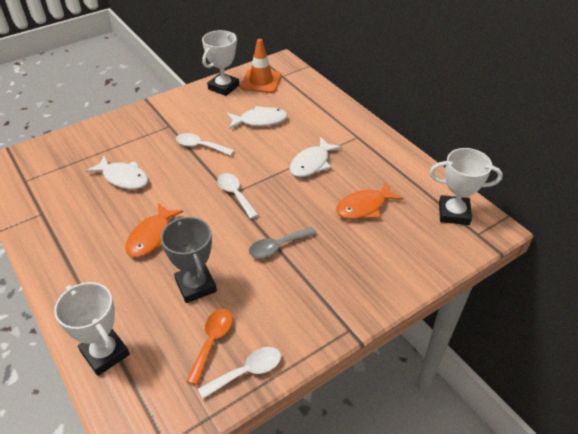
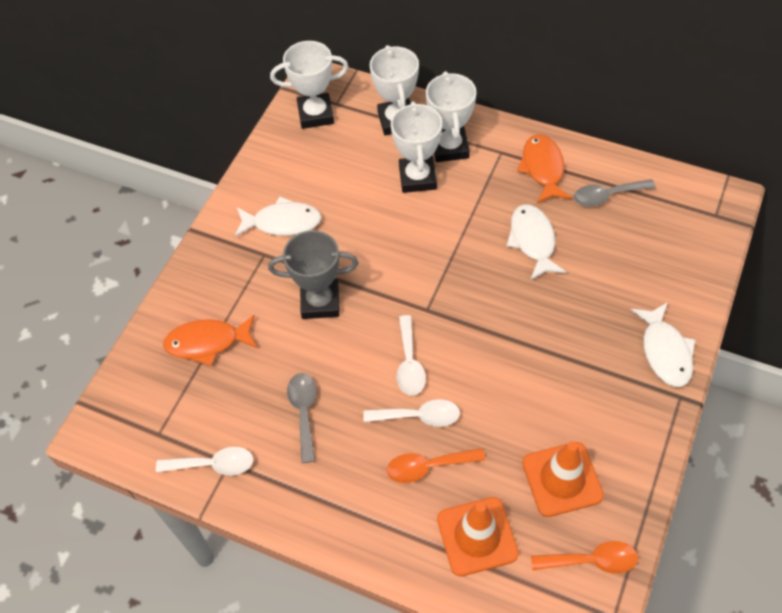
grey spoon: [249,227,317,258] = 1 -> [287,373,317,463] [574,179,656,206] = 2
orange spoon: [186,309,233,385] = 1 -> [387,448,485,483] [531,541,638,574] = 2
orange traffic cone: [240,39,282,93] = 1 -> [437,497,519,576] [522,441,604,517] = 2
white trophy: [54,282,130,376] [202,30,239,96] [430,148,503,225] = 3 -> [270,41,348,129] [370,45,419,135] [391,101,442,193] [426,71,476,162] = 4

